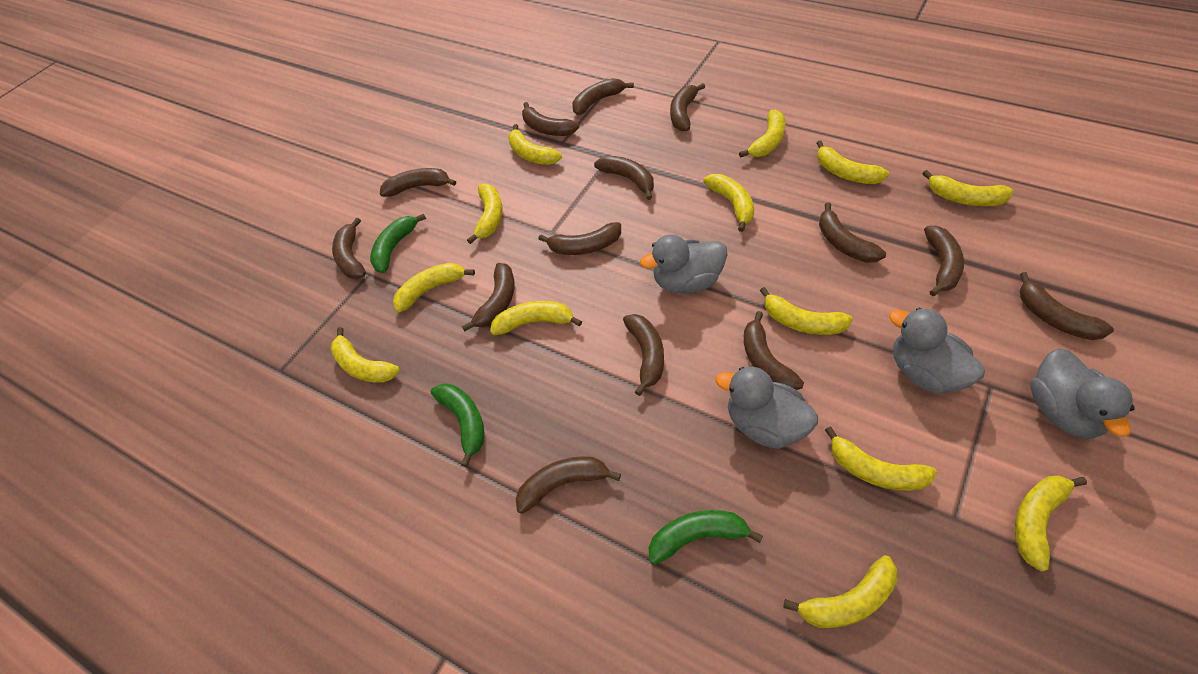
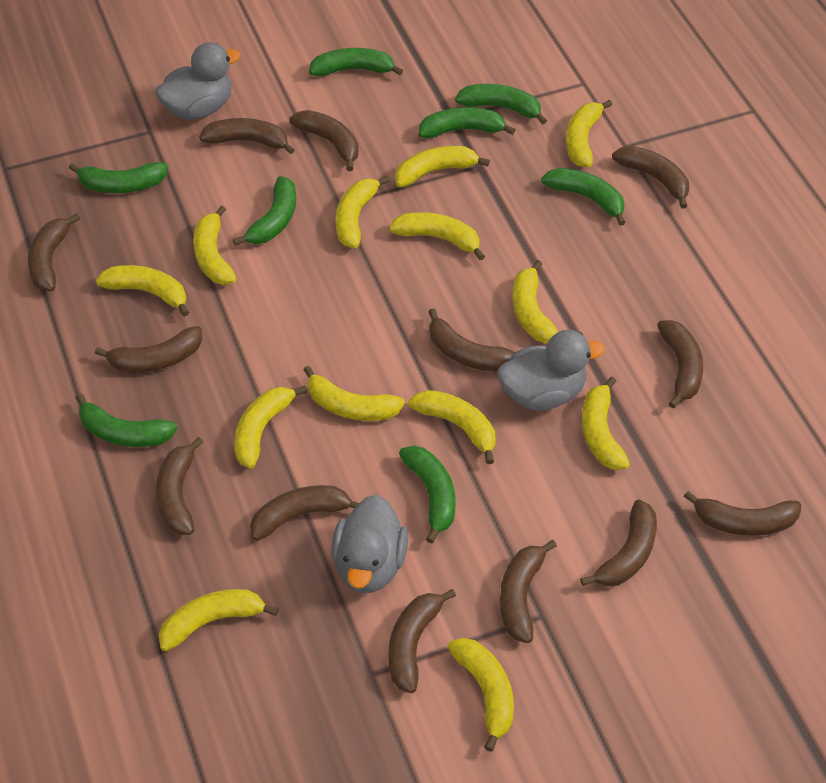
brown banana: [332,218,366,279] [380,168,456,197] [462,263,515,331] [516,456,621,514] [522,102,579,136] [538,222,621,255] [573,78,634,115] [594,156,654,200] [623,314,664,396] [670,83,705,131] [744,311,804,390] [819,202,886,263] [924,226,964,296] [1019,272,1114,340] = 14 -> [28,213,80,291] [95,326,202,372] [156,437,203,535] [199,118,295,154] [250,485,359,541] [289,110,359,171] [388,589,456,693] [428,308,515,371] [500,540,557,643] [580,499,657,587] [612,146,689,208] [657,320,703,408] [684,491,801,536] = 13
green banana: [370,214,426,273] [431,384,485,467] [649,510,763,565] = 3 -> [69,162,168,193] [76,393,177,447] [233,176,296,246] [309,48,403,76] [399,446,455,544] [418,107,515,138] [455,84,547,125] [541,168,626,226] = 8
grey duck: [640,235,728,293] [715,367,818,449] [889,308,985,393] [1030,349,1135,439] = 4 -> [155,42,241,120] [331,495,408,593] [497,330,605,411] = 3

